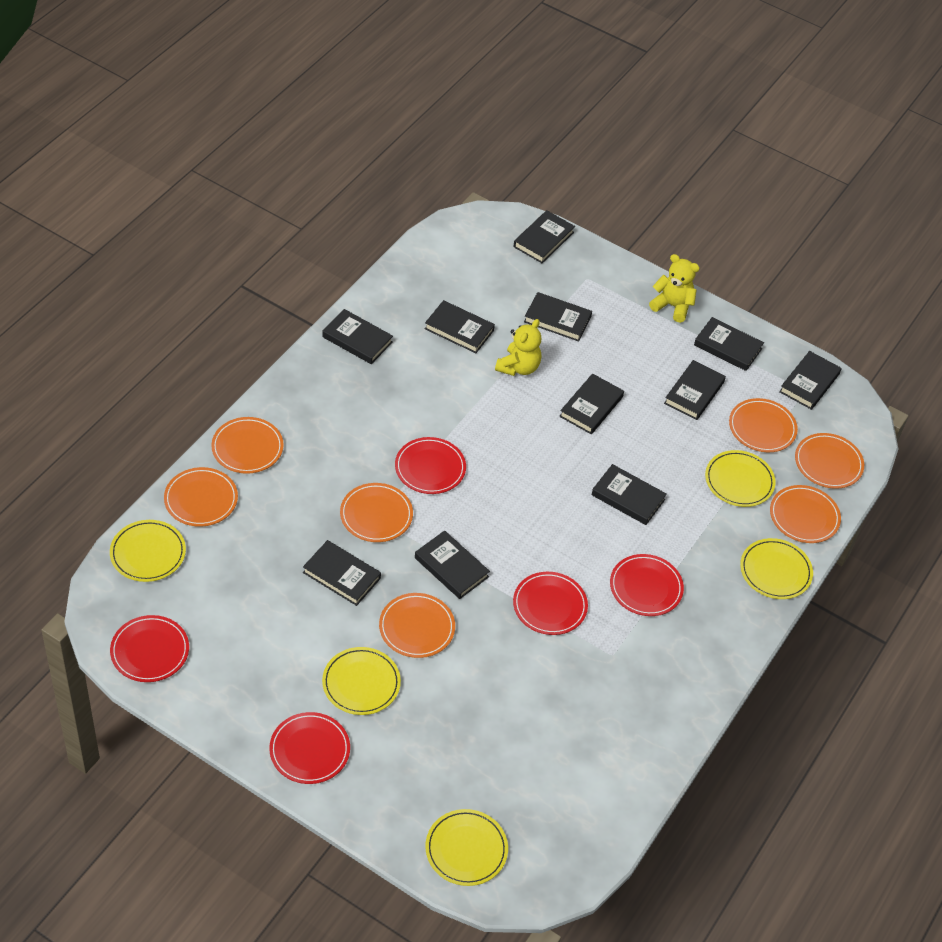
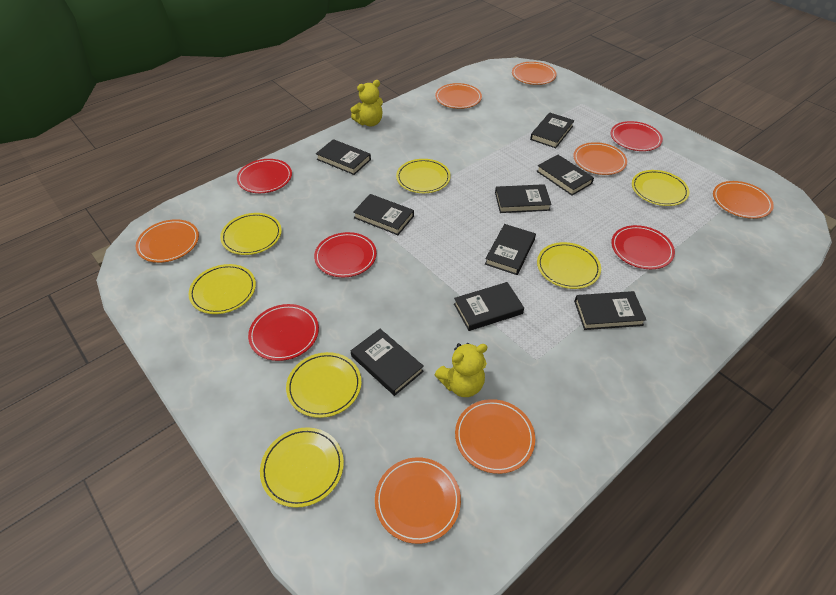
black book: [303,540,381,606] [322,309,393,364] [415,530,490,599] [425,300,495,353] [514,210,575,263] [524,292,592,342] [559,373,624,434] [592,464,667,525] [664,360,726,420] [694,317,764,371] [779,351,841,410] = 11 -> [316,139,371,175] [351,329,424,396] [353,194,414,235] [454,282,524,331] [485,224,536,275] [495,184,552,213] [530,112,575,148] [537,155,594,196] [574,291,646,330] = 9
yellow plate: [110,520,186,582] [322,647,401,715] [425,809,508,886] [705,450,776,507] [740,538,813,599] = 5 -> [188,264,256,314] [220,213,282,255] [260,427,344,508] [286,352,361,418] [396,159,451,193] [537,242,601,289] [632,170,689,206] = 7

